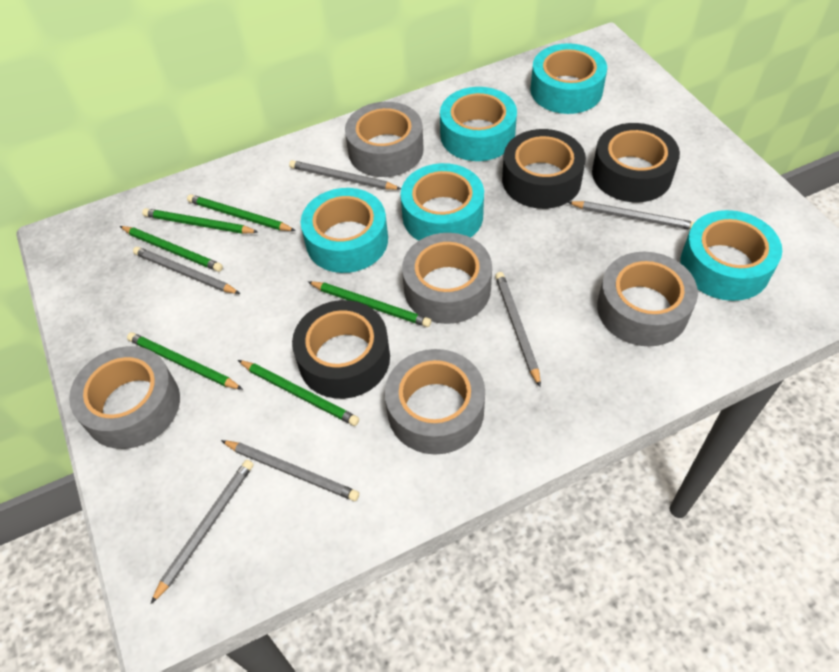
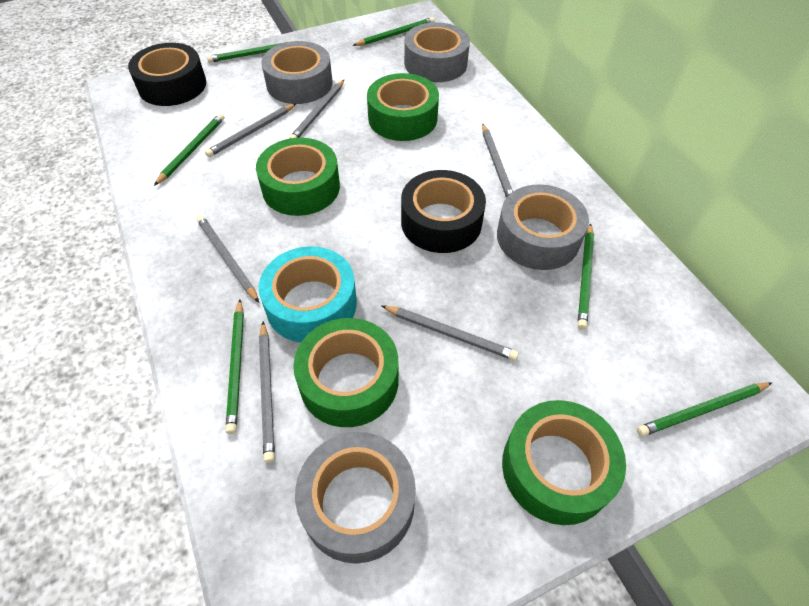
black tape: [292,300,390,399] [502,129,586,209] [592,123,680,202] = 3 -> [128,43,206,106] [401,170,486,253] = 2
green tape: none = 0 -> [256,138,340,216] [293,318,398,427] [367,73,439,141] [502,400,626,525] = 4
grey tape: [69,346,180,449] [345,102,424,177] [385,349,485,455] [402,233,492,324] [597,252,698,346] = 5 -> [261,41,333,104] [295,432,416,564] [404,22,470,82] [497,184,589,270] = 4
turquoise tape: [301,188,388,273] [400,163,484,240] [440,87,517,161] [530,43,607,114] [680,210,782,301] = 5 -> [259,246,357,342] = 1

